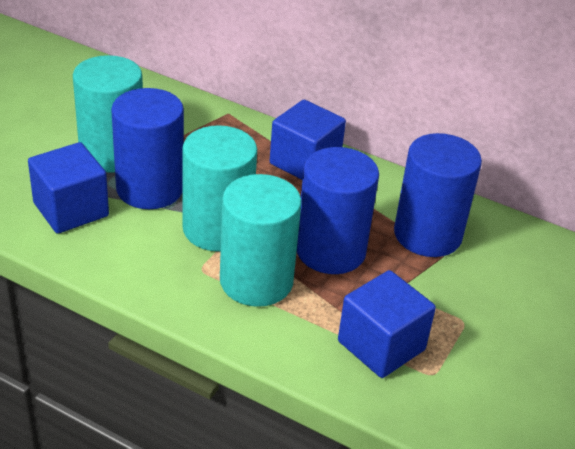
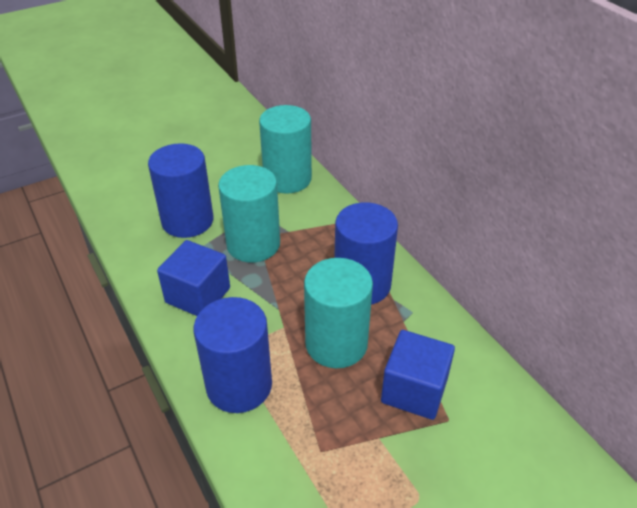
blue cube: [28,142,109,234] [270,100,346,180] [338,270,436,378] = 3 -> [157,240,230,316] [381,330,455,420] = 2

